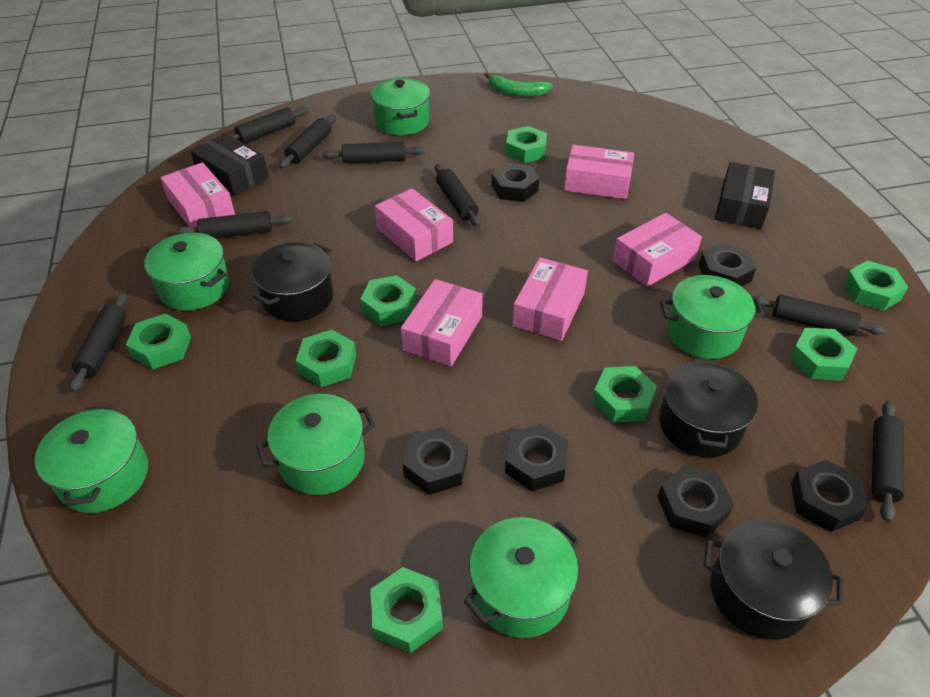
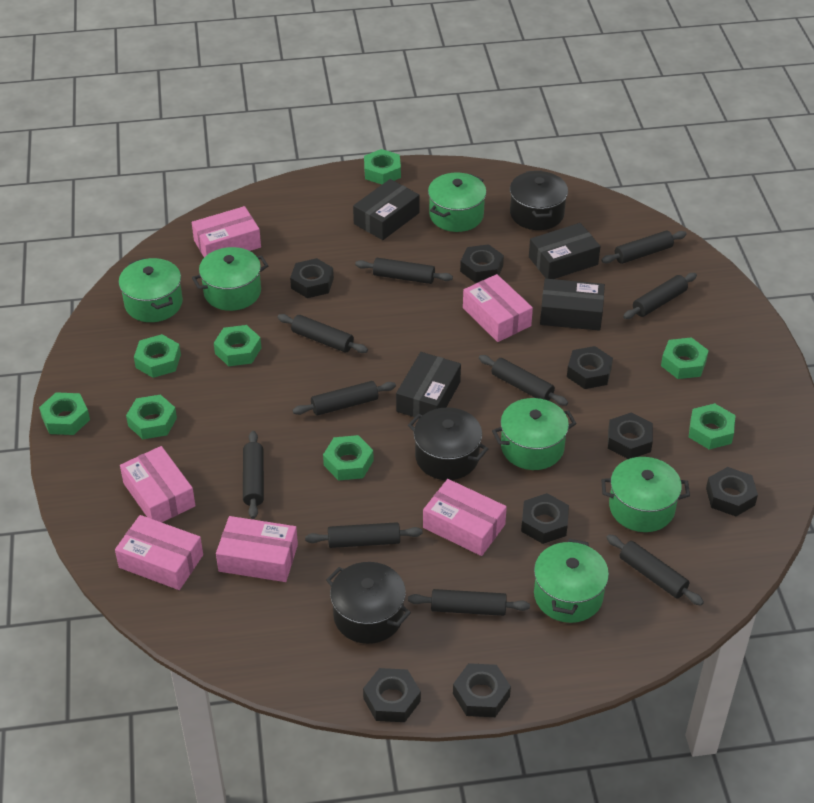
black box: [191,133,269,196] [715,162,775,229] = 2 -> [353,179,420,240] [396,352,461,417] [529,223,601,279] [540,278,605,331] = 4
black nut: [403,427,468,495] [492,163,539,202] [505,424,568,491] [657,465,734,538] [699,243,756,287] [791,460,868,532] = 6 -> [290,258,334,298] [363,668,421,722] [453,663,511,717] [460,244,504,283] [521,493,569,544] [567,346,613,389] [608,413,653,459] [706,467,758,516] = 8
black rolling pin: [70,293,128,392] [176,211,293,238] [230,107,308,144] [279,115,336,168] [322,142,425,163] [435,164,481,227] [752,294,885,336] [872,401,904,522] = 8 -> [243,431,264,519] [277,314,368,353] [292,381,396,416] [305,522,423,548] [355,258,453,284] [408,589,530,616] [479,355,568,406] [601,231,687,264] [606,534,704,606] [623,273,697,319] = 10
green banana: [485,72,553,97] = 1 -> none = 0

